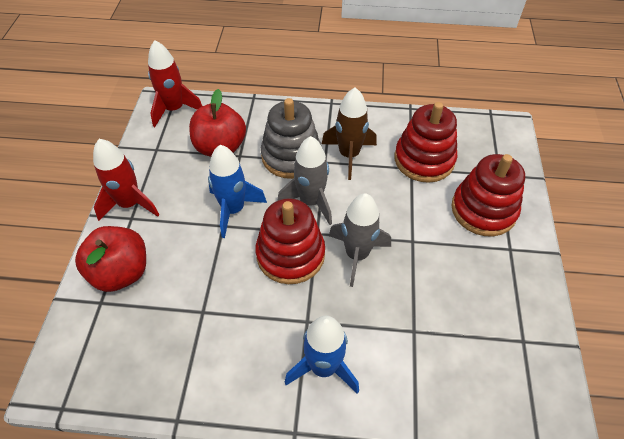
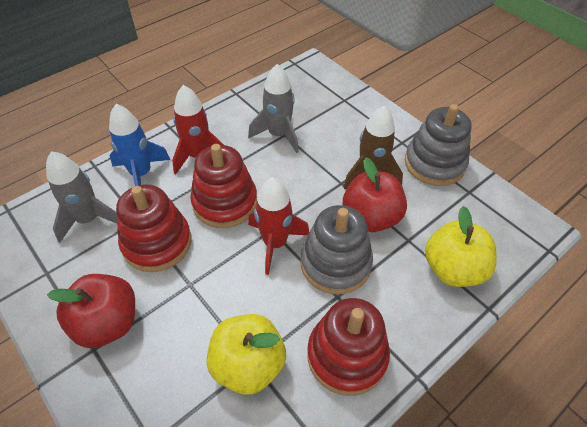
blue rocket: [208,145,267,238] [285,316,359,394] = 2 -> [109,104,171,186] = 1
grey stacking toy: [261,98,321,179] = 1 -> [301,205,373,294] [405,104,472,186] = 2
yellow apple: none = 0 -> [207,314,286,395] [425,206,497,287] = 2

